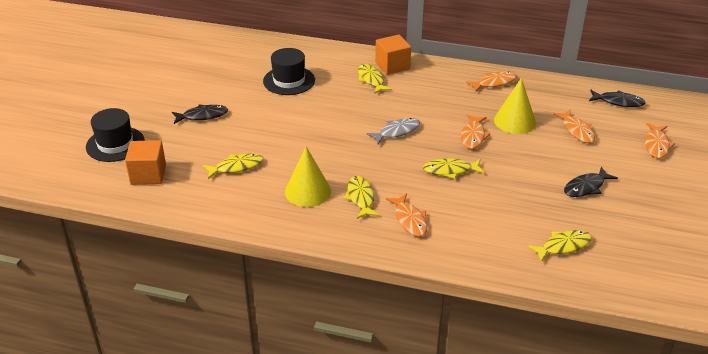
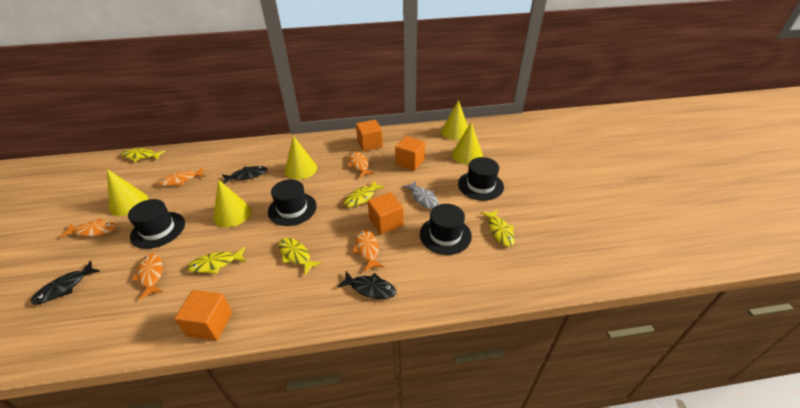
black hat: [86,108,145,162] [263,48,315,95] = 2 -> [128,199,185,249] [268,179,317,226] [420,204,472,255] [458,157,504,200] = 4
orange cube: [125,140,166,185] [375,34,411,75] = 2 -> [174,290,232,341] [356,120,383,151] [368,192,404,235] [395,136,425,171] = 4
yellow cone: [285,147,331,207] [494,78,536,134] = 2 -> [107,169,148,216] [213,179,251,227] [285,136,317,180] [441,100,468,140] [452,122,483,165] = 5

